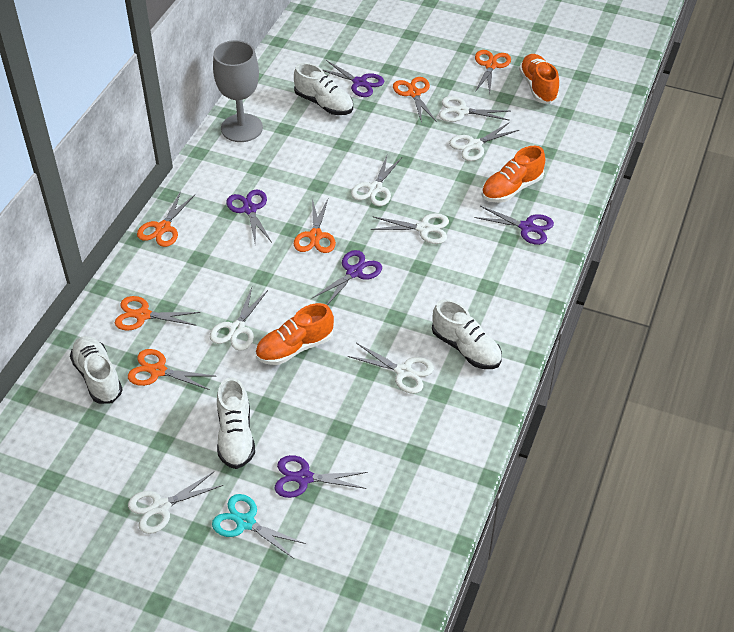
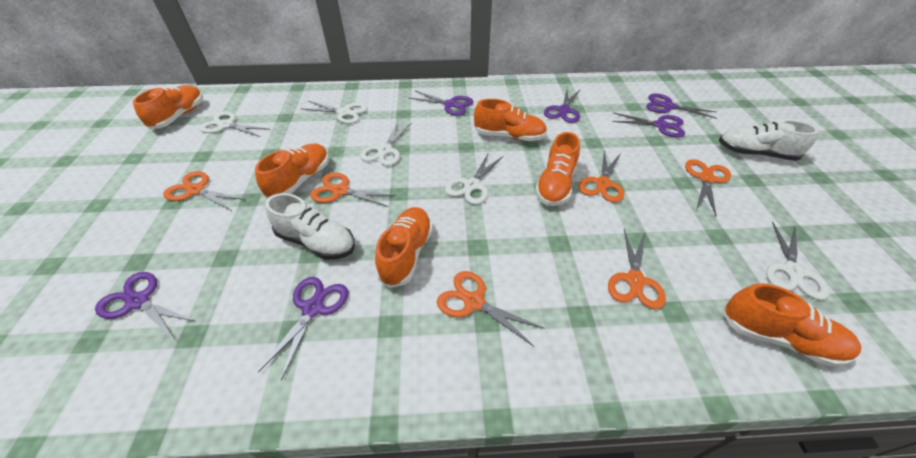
grey goblet: [213,40,263,142] = 1 -> none = 0
orange shoe: [255,303,334,365] [482,146,545,203] [519,54,559,104] = 3 -> [133,85,203,129] [255,143,329,198] [375,207,433,288] [474,99,547,141] [535,132,580,206] [722,283,861,367] = 6
purple scissors: [226,189,271,245] [274,455,368,498] [312,250,382,305] [322,60,384,97] [474,206,554,245] = 5 -> [95,272,197,340] [258,277,349,380] [409,91,473,116] [544,89,581,123] [612,112,685,137] [646,94,717,119] = 6
turquoise scissors: [212,494,306,559] = 1 -> none = 0
white scissors: [128,472,223,534] [210,287,268,351] [348,343,434,394] [351,153,402,206] [370,213,449,244] [439,96,510,122] [449,122,519,161] = 7 -> [199,111,271,137] [300,100,368,124] [360,122,412,166] [445,152,503,205] [766,222,829,300] = 5
white shoe: [70,336,123,404] [217,378,255,469] [294,63,353,115] [432,299,502,369] = 4 -> [265,193,355,260] [719,120,819,161] = 2

